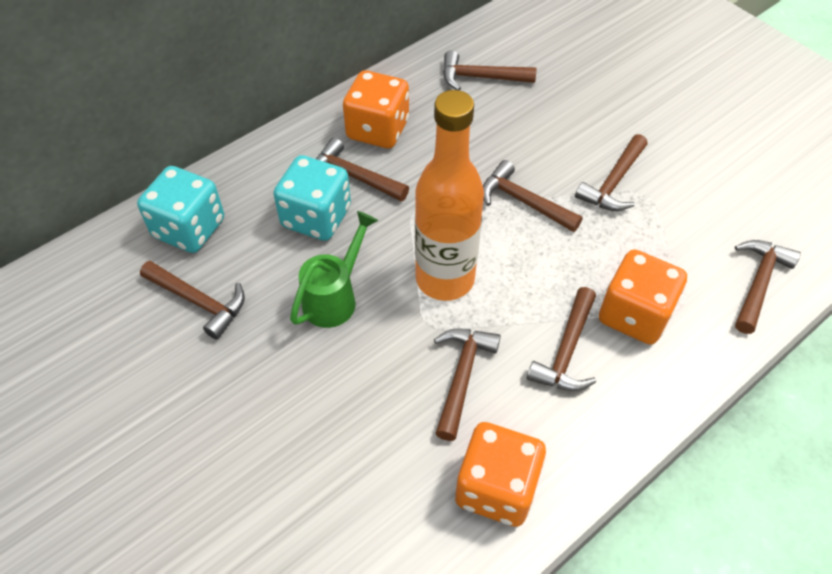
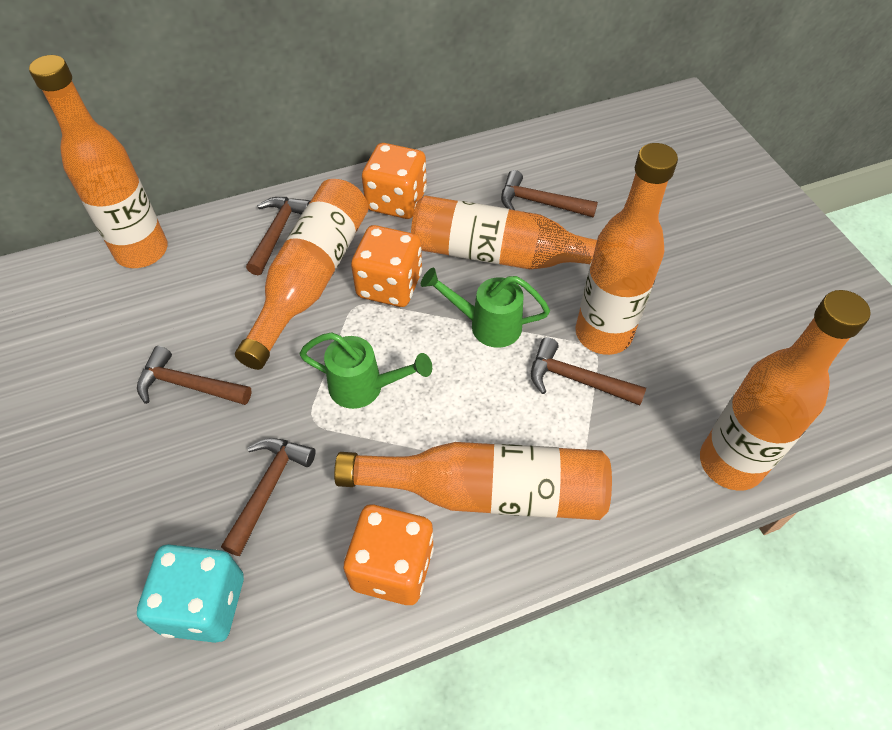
brown hammer: [140,261,245,339] [316,138,409,202] [434,328,501,441] [443,50,536,90] [483,160,583,232] [527,287,596,391] [575,134,648,211] [735,240,801,334] = 8 -> [137,346,252,405] [221,438,316,556] [246,197,310,275] [501,170,598,218] [531,337,646,406] = 5
green watering can: [290,211,378,328] = 1 -> [299,332,432,409] [421,268,550,348] = 2
orange bottle: [415,90,484,301] = 1 -> [29,55,168,268] [235,179,368,370] [334,442,612,520] [411,195,597,270] [576,143,678,355] [700,290,871,491] = 6
turquoise dice: [137,166,224,253] [273,155,351,241] = 2 -> [137,544,244,643] = 1

